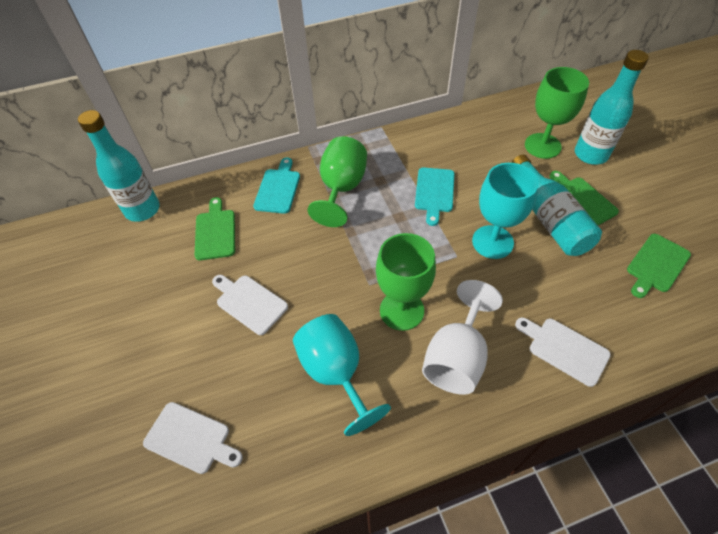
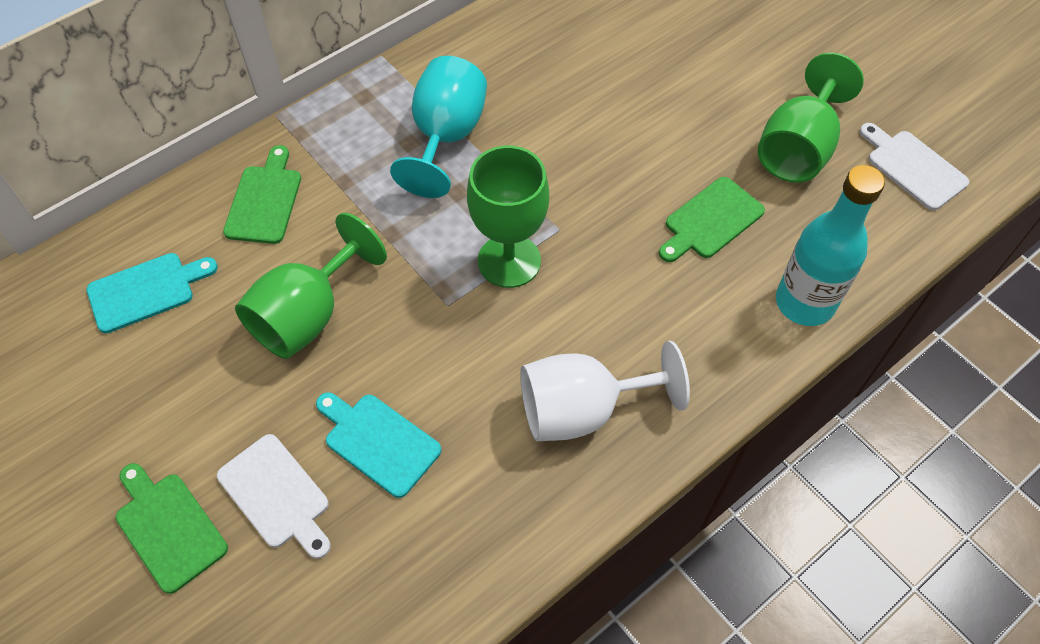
turquoise bottle: [78,110,160,222] [512,155,602,256] [575,50,649,165] = 3 -> [776,165,885,326] = 1
turquoise goblet: [293,314,391,436] [472,163,539,259] = 2 -> [390,56,487,198] = 1
white cutting board: [143,402,243,474] [212,275,288,335] [515,317,611,387] = 3 -> [217,434,331,559] [859,123,969,210] = 2

